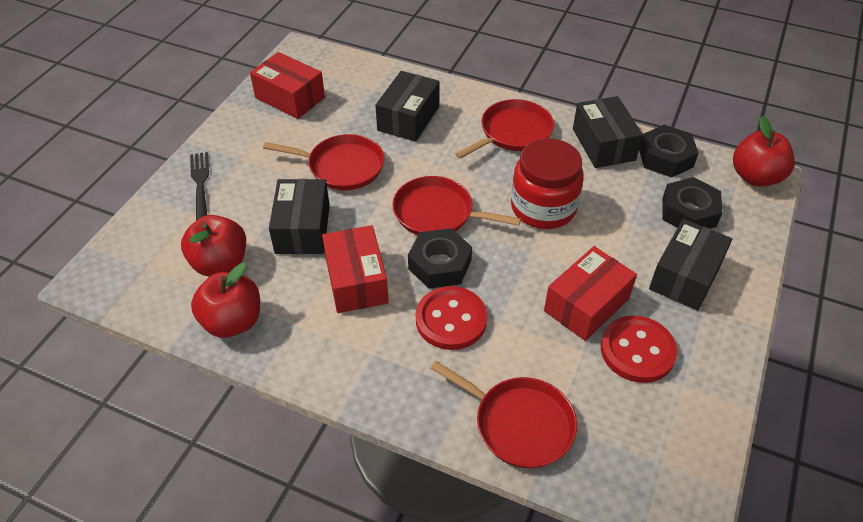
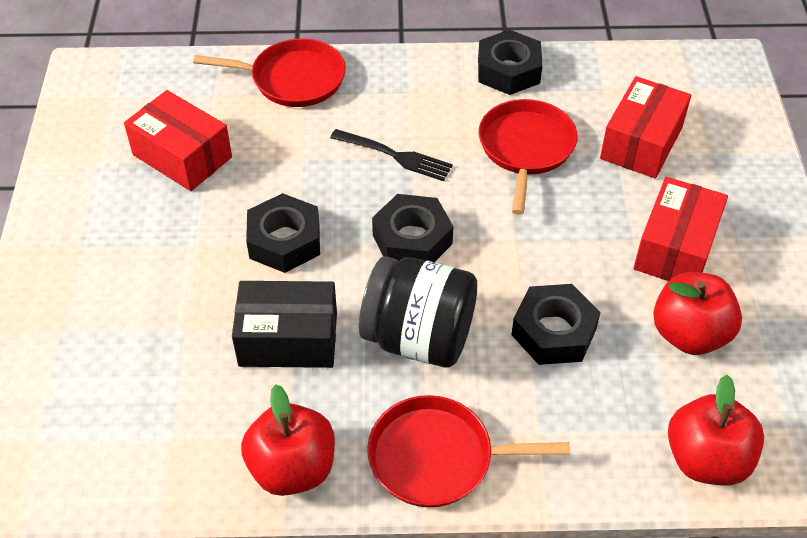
black box: [269,179,330,254] [375,71,440,142] [573,96,643,168] [649,219,732,311] = 4 -> [232,281,337,368] = 1
black jar: none = 0 -> [359,256,477,367] = 1
black nut: [408,228,472,289] [639,125,698,177] [662,177,722,229] = 3 -> [246,193,320,273] [372,194,454,262] [478,29,543,95] [511,284,601,365] = 4
red button: [416,286,487,350] [601,315,677,383] = 2 -> none = 0
red jar: [511,139,584,229] = 1 -> none = 0
red pan: [263,134,384,190] [392,176,521,235] [430,361,577,468] [455,99,554,159] = 4 -> [193,38,346,107] [367,395,570,507] [479,99,578,215] = 3

